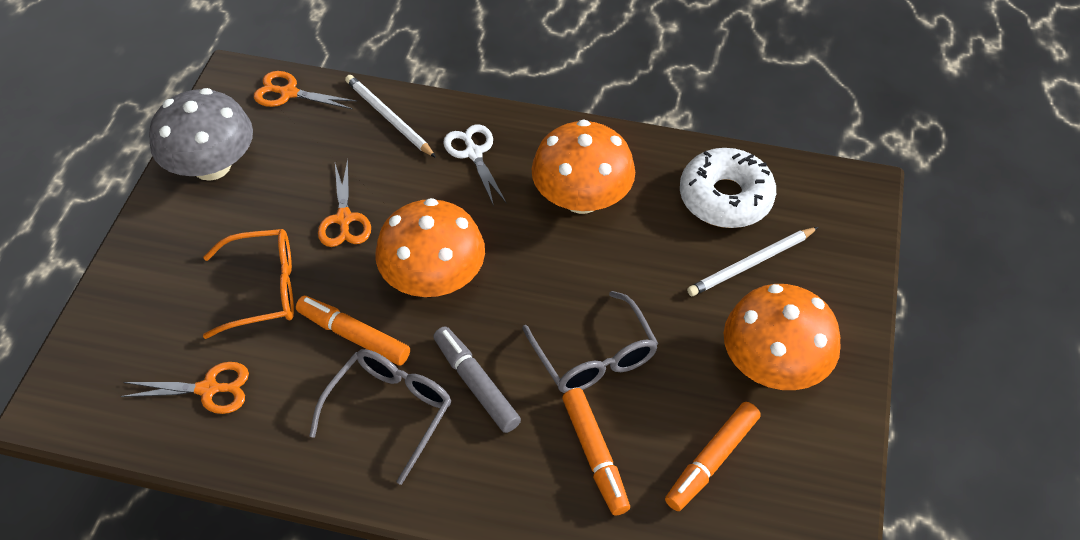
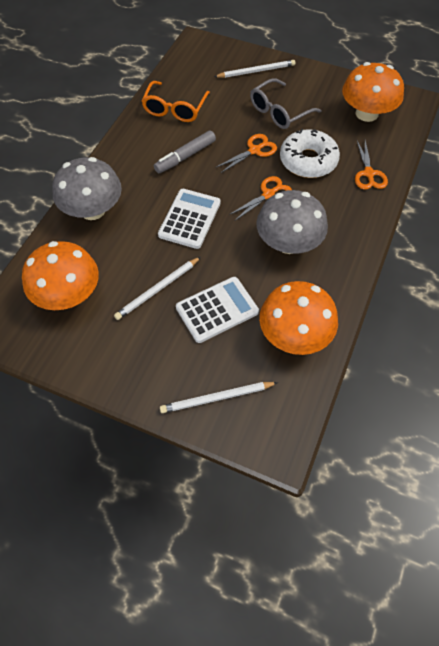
grey glasses: [309,349,452,485] [522,291,658,393] = 2 -> [250,78,322,129] = 1
grey mushroom: [149,88,253,181] = 1 -> [52,157,122,220] [256,190,328,254] = 2
orange marker: [296,296,410,365] [562,388,630,516] [665,402,761,511] = 3 -> none = 0
white calculator: none = 0 -> [158,189,221,249] [176,277,259,343] = 2
white pencil: [345,75,436,158] [687,227,818,296] = 2 -> [114,257,201,320] [160,382,278,413] [214,60,295,78] = 3
white scissors: [443,125,507,206] = 1 -> none = 0

